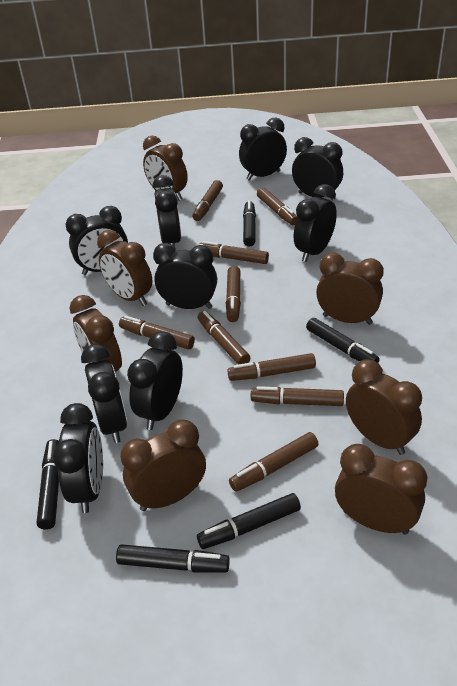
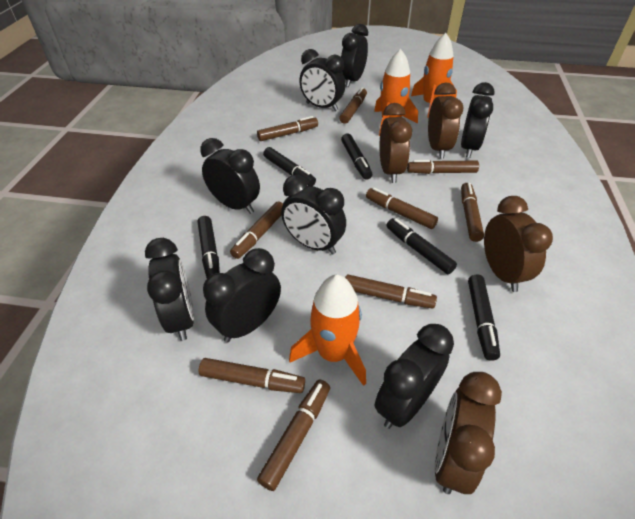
black clock: [53,403,103,513] [66,206,128,275] [81,344,127,443] [127,331,183,430] [152,175,181,247] [153,243,217,309] [239,117,287,181] [292,137,343,201] [294,184,337,262] = 9 -> [145,238,194,341] [200,138,260,214] [203,248,281,342] [281,175,346,254] [299,49,345,111] [341,24,368,87] [375,324,454,429] [461,82,495,158] = 8
brown clock: [70,295,122,372] [97,230,153,306] [120,419,206,511] [143,136,188,201] [316,252,384,325] [335,444,427,535] [346,359,422,455] = 7 -> [380,103,412,183] [428,82,464,159] [434,372,502,494] [484,196,553,292] = 4
orange rocket: none = 0 -> [289,275,366,386] [374,49,418,136] [411,33,457,118] = 3

